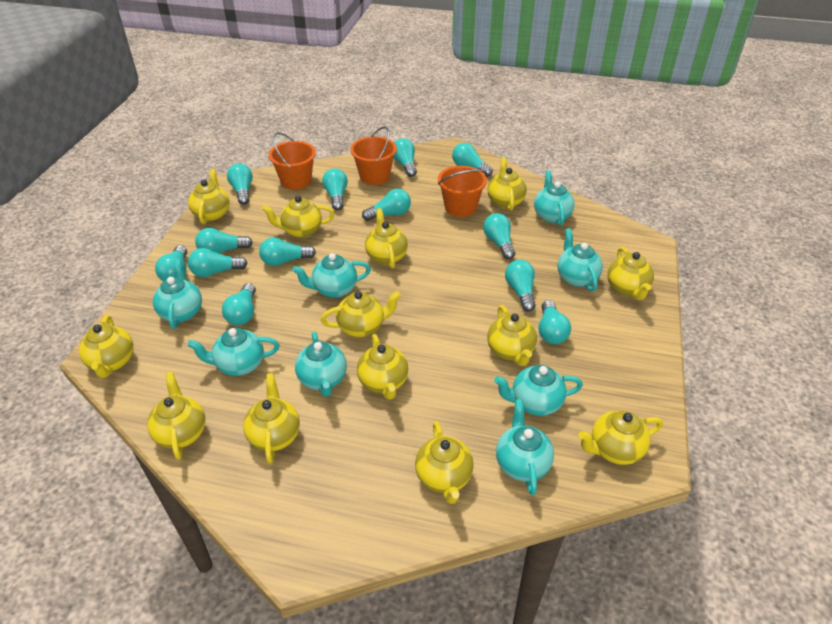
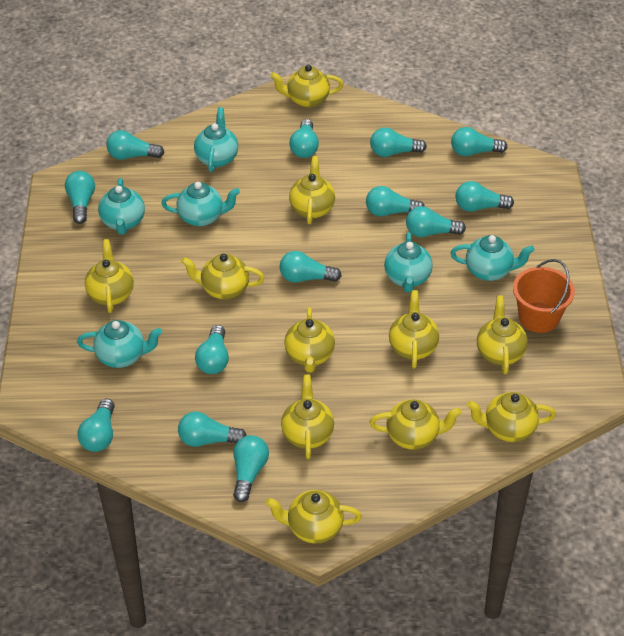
orange bucket: [269,132,316,190] [350,126,397,185] [438,166,487,217] = 3 -> [513,259,575,333] = 1
turquoise teapot: [153,260,202,329] [188,328,280,376] [292,253,371,298] [295,332,347,397] [494,365,583,416] [496,399,554,495] [534,170,575,226] [557,228,603,291] = 8 -> [77,320,162,368] [98,178,145,235] [161,182,240,227] [194,107,238,172] [384,232,433,292] [451,235,535,281] = 6
yellow teapot: [79,315,133,378] [147,372,206,460] [188,169,230,224] [243,373,300,464] [262,196,335,238] [321,291,401,337] [357,334,409,400] [365,208,408,269] [415,421,474,504] [487,305,537,366] [488,157,527,211] [578,410,663,465] [607,247,654,300] = 13 -> [85,239,134,313] [181,253,265,299] [266,490,362,544] [270,64,344,108] [281,375,334,459] [284,307,335,373] [289,156,335,224] [369,399,462,450] [389,290,439,368] [467,392,556,442] [477,296,527,374] = 11

